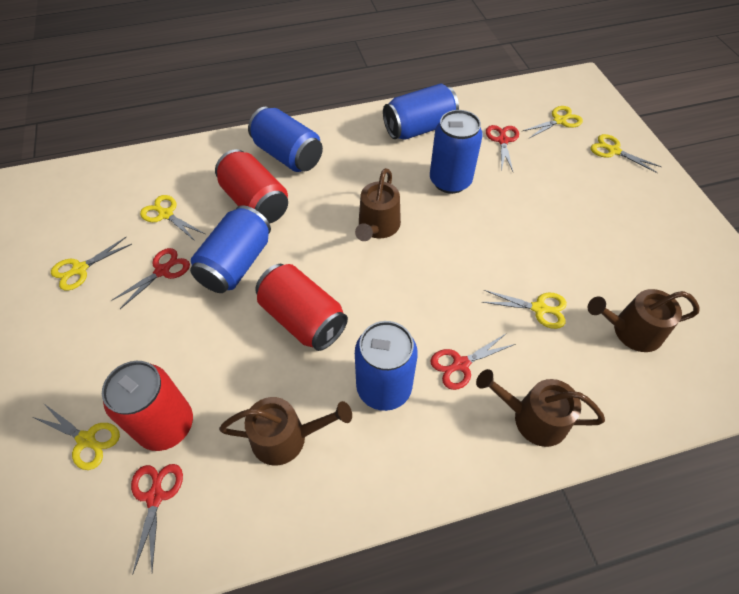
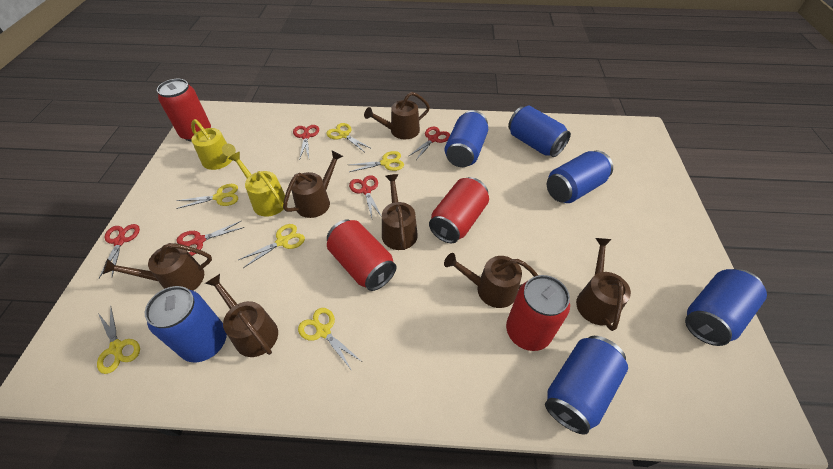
blue can: [190,205,271,293] [248,107,323,172] [355,321,418,411] [383,83,459,140] [430,110,483,194] = 5 -> [145,286,227,362] [445,110,488,167] [508,106,571,157] [545,336,628,435] [547,150,613,203] [685,269,767,346] = 6
brown watering can: [219,397,352,466] [355,168,401,241] [476,369,605,447] [588,289,700,352] = 4 -> [103,243,212,291] [205,274,278,357] [283,151,343,218] [364,92,430,139] [382,174,418,250] [444,253,538,308] [576,238,631,331] = 7
red can: [102,361,193,451] [215,149,288,224] [255,264,348,351] = 3 -> [157,79,211,142] [327,220,396,291] [429,177,489,243] [506,275,570,351] = 4
red scissors: [111,248,190,309] [131,464,183,575] [430,333,515,390] [486,125,519,172] = 4 -> [99,224,140,278] [176,221,244,256] [293,125,319,160] [349,175,382,218] [409,127,450,160] = 5
yellow watering can: none = 0 -> [191,119,236,170] [228,152,285,216] = 2

